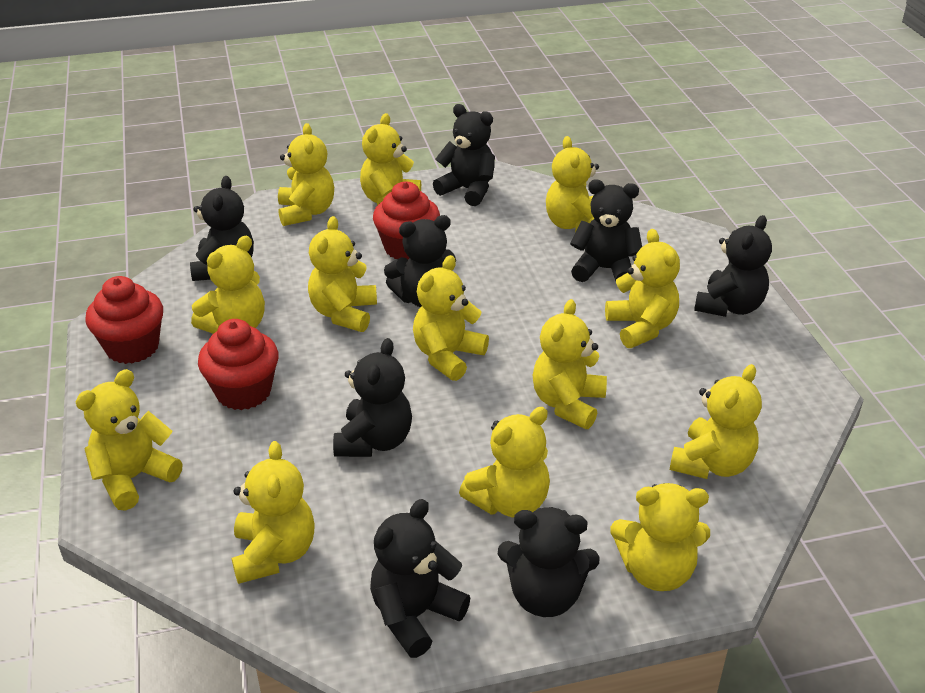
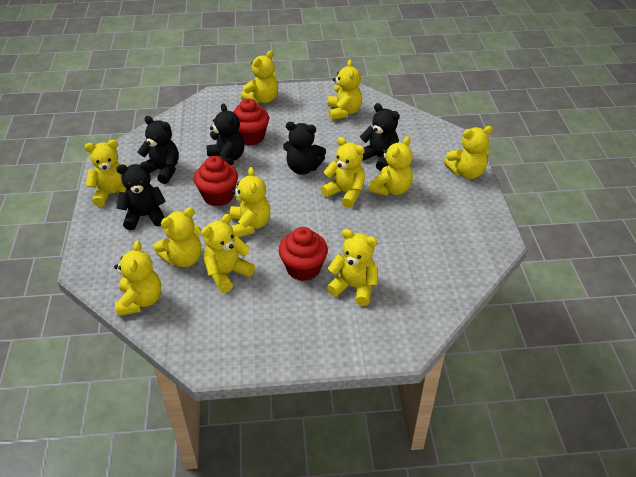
black teddy bear: [190,176,254,281] [333,338,412,457] [370,499,470,658] [384,215,456,307] [433,104,495,206] [498,507,600,617] [570,179,642,282] [694,215,772,317] = 8 -> [116,161,166,230] [138,116,179,184] [206,103,245,165] [283,122,326,175] [360,103,400,171] = 5
yellow teddy bear: [76,369,183,511] [191,236,265,334] [232,441,315,584] [278,123,334,226] [308,216,377,332] [360,113,421,205] [413,255,489,381] [459,407,550,518] [533,299,607,429] [546,136,599,232] [605,229,680,348] [610,483,710,591] [670,364,762,479] = 13 -> [85,140,127,207] [114,241,161,316] [154,207,202,267] [201,214,255,293] [230,167,270,238] [241,51,278,104] [321,137,365,208] [327,229,378,306] [328,59,362,120] [369,136,413,196] [444,126,493,179] = 11

